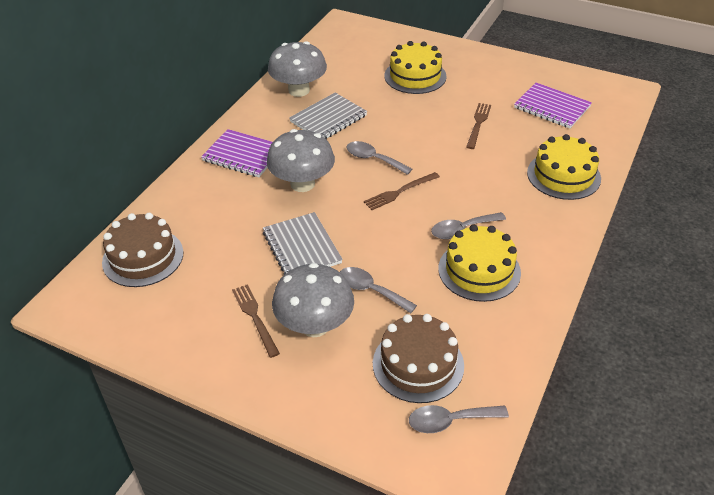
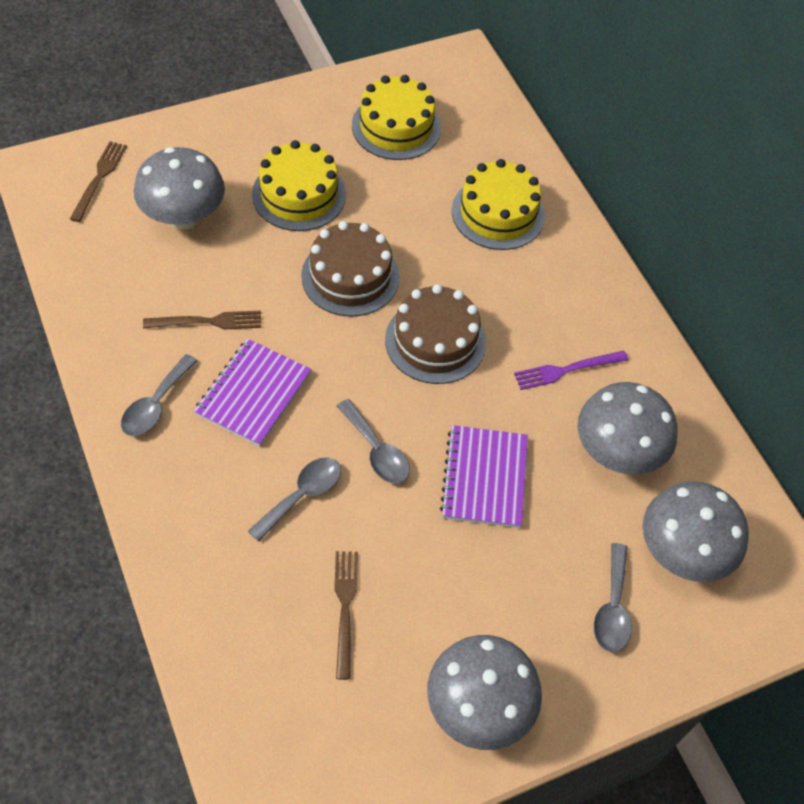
grey mushroom: [267,129,335,192] [268,41,327,97] [272,263,354,337] = 3 -> [134,147,225,229] [427,635,542,750] [577,382,678,475] [643,482,749,582] = 4
grey notebook: [263,212,343,275] [289,93,367,139] = 2 -> none = 0
purple fork: none = 0 -> [514,351,628,390] = 1

